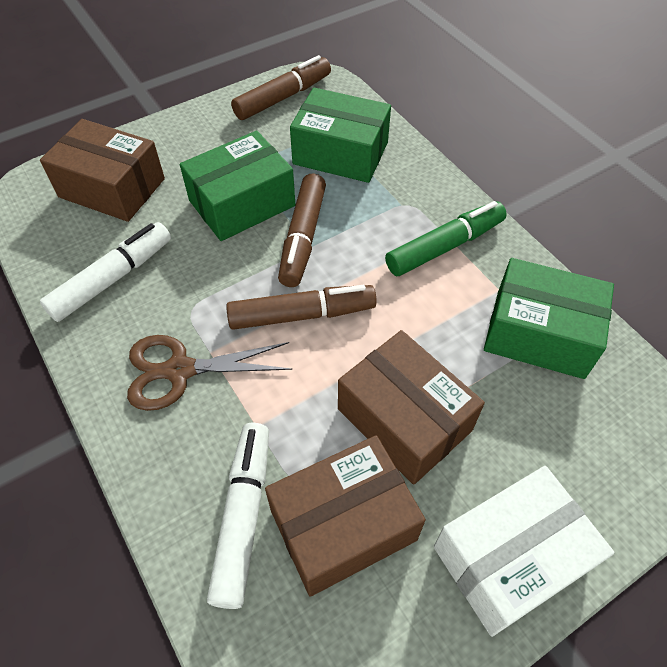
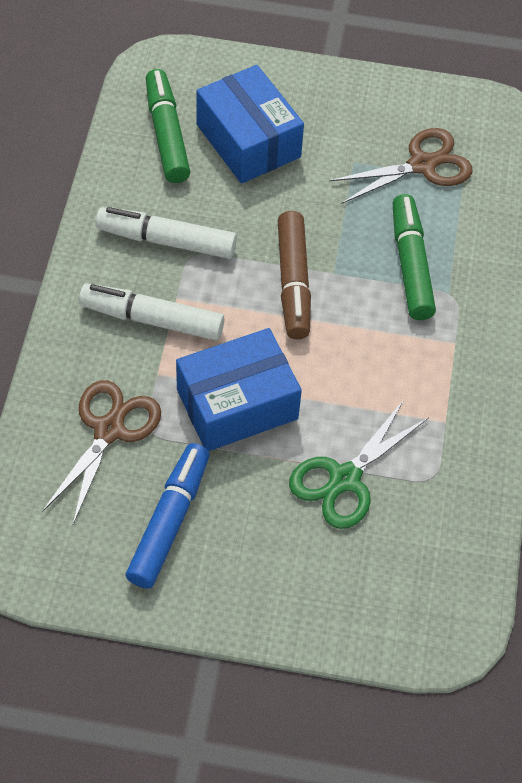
blue box: none = 0 -> [176,328,302,451] [196,65,304,184] = 2
blue marker: none = 0 -> [126,443,210,589] = 1
brown box: [40,119,165,222] [265,435,426,597] [338,330,485,484] = 3 -> none = 0
brown marker: [226,285,377,330] [231,55,331,120] [278,174,326,287] = 3 -> [278,211,311,339] = 1
brown scissors: [127,335,292,411] = 1 -> [42,380,161,524] [329,128,473,204] = 2
green box: [180,131,296,241] [290,88,391,183] [484,258,614,379] = 3 -> none = 0
green marker: [385,201,507,276] = 1 -> [146,69,190,183] [392,194,436,320] = 2
green scissors: none = 0 -> [289,400,429,529] = 1
white box: [434,466,614,637] = 1 -> none = 0

